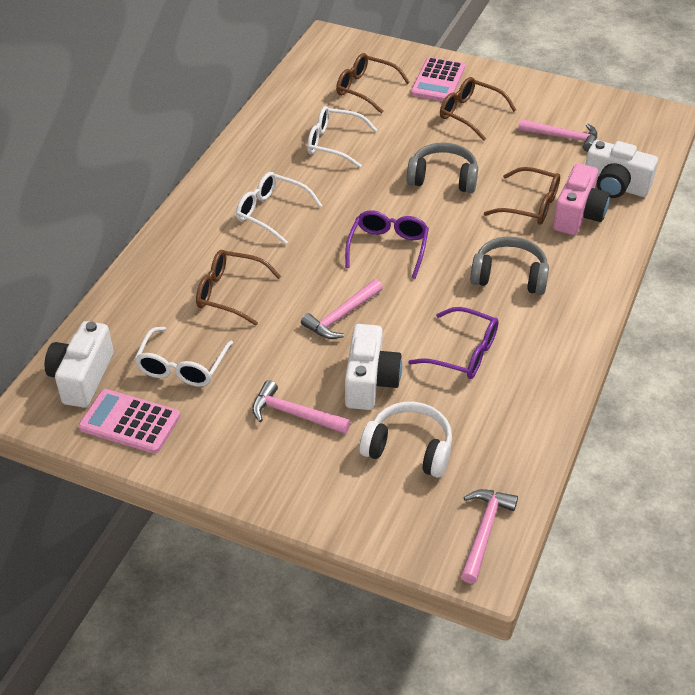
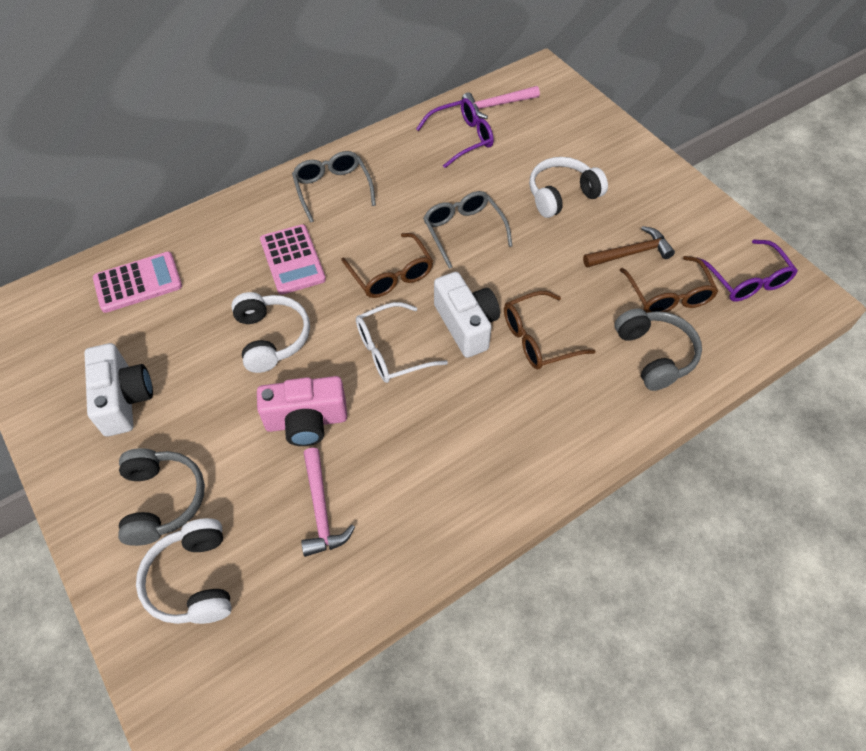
brown glasses: [196,250,281,325] [336,53,410,114] [440,77,516,141] [484,167,560,225] = 4 -> [341,233,433,298] [504,291,596,369] [620,256,718,313] = 3
brown hammer: none = 0 -> [583,226,675,268] = 1
grey glasses: none = 0 -> [292,151,376,223] [423,191,513,269] = 2
pink hammer: [252,380,351,434] [301,279,383,339] [461,489,518,584] [518,119,597,152] = 4 -> [301,448,355,557] [462,86,540,119] = 2
white camera: [45,321,114,408] [345,324,402,410] [585,140,658,198] = 3 -> [84,343,153,436] [434,272,500,358] = 2
white glasses: [134,327,233,387] [236,172,322,244] [307,106,377,168] = 3 -> [356,302,448,383] = 1
white headphones: [360,402,452,478] = 1 -> [136,518,232,624] [231,292,310,373] [529,157,608,218] = 3

